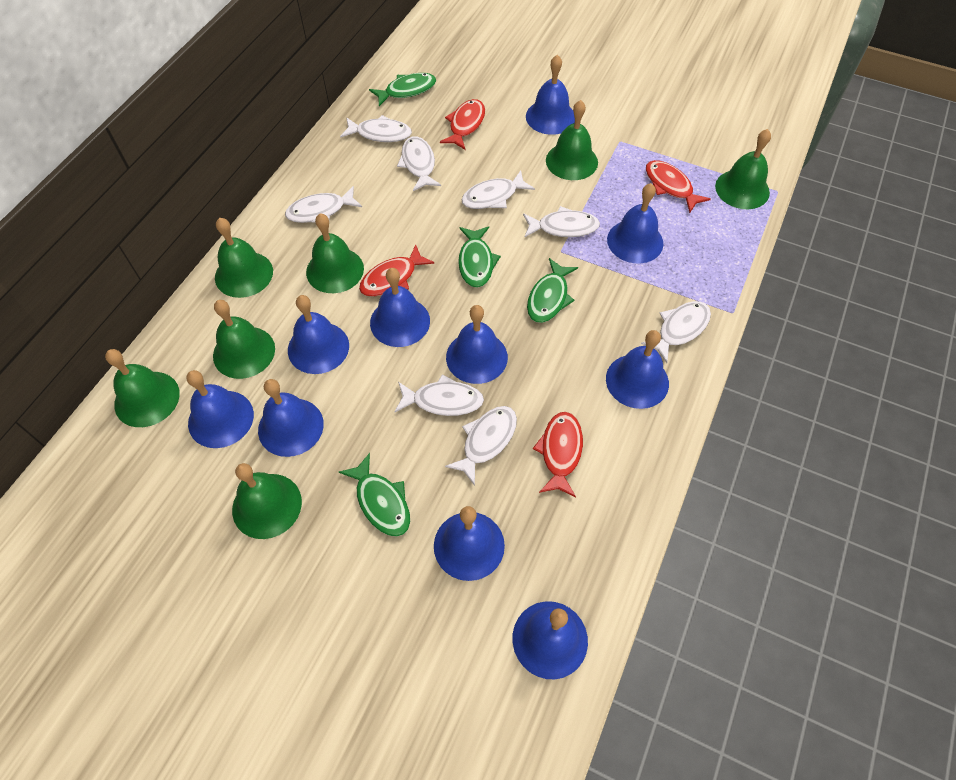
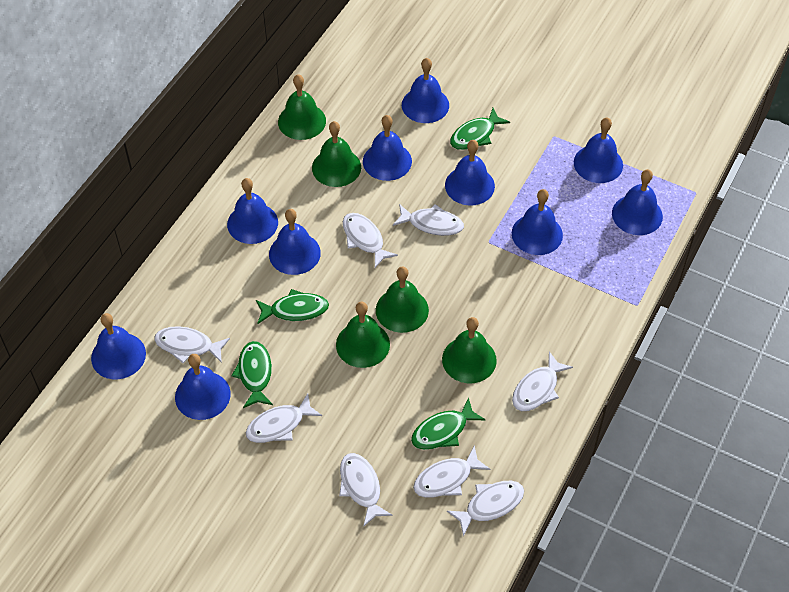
green bell: [105,349,180,427] [213,300,275,379] [215,218,273,298] [232,463,302,539] [306,213,364,293] [546,100,598,180] [715,129,771,209] = 7 -> [278,74,326,140] [312,121,361,187] [336,302,390,368] [376,267,429,333] [442,317,497,383] = 5
red fish: [359,244,435,297] [440,99,485,150] [533,412,583,498] [646,160,711,213] = 4 -> none = 0

